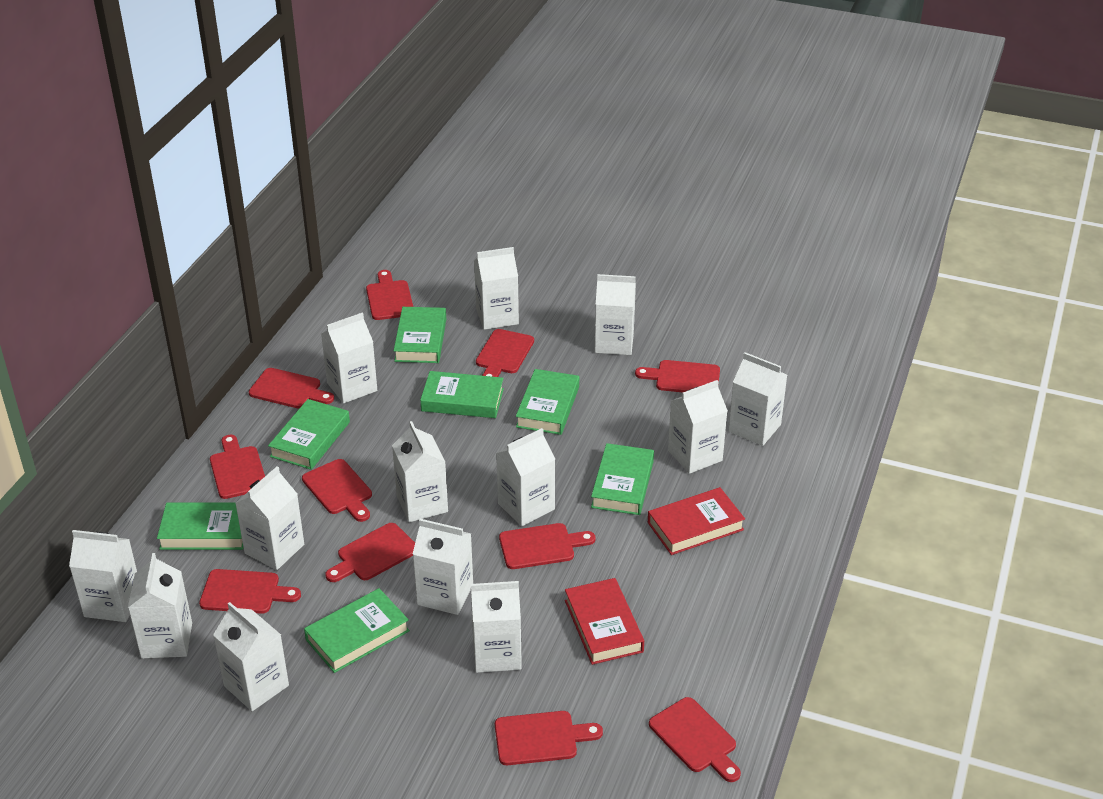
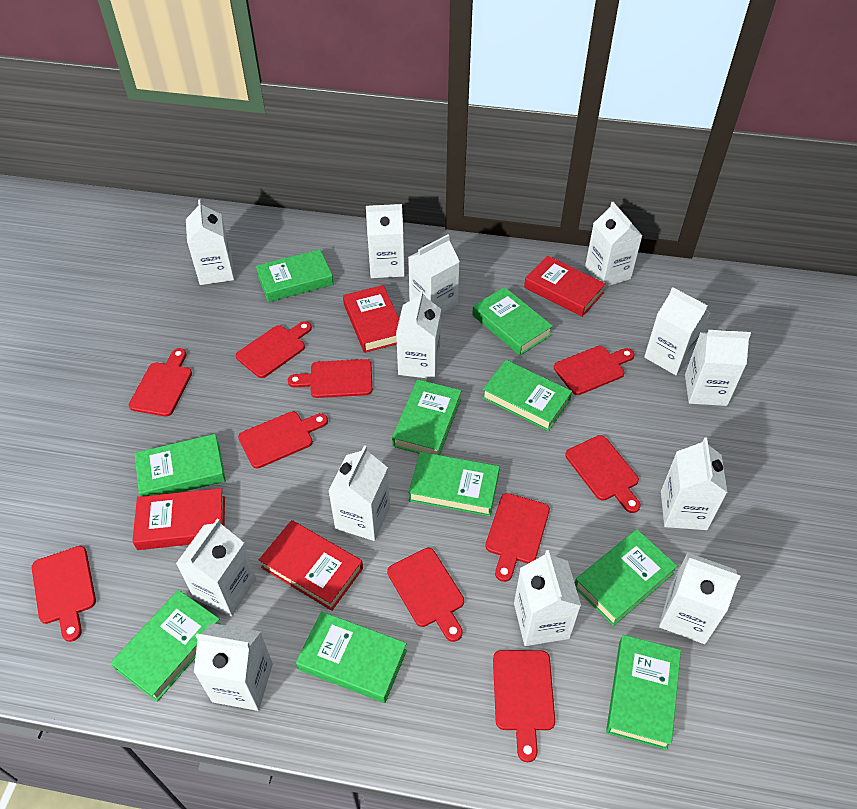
green book: [157,502,243,550] [268,399,350,470] [304,588,410,673] [394,307,446,363] [420,371,504,418] [516,369,579,435] [591,443,654,515] = 7 -> [111,590,221,702] [134,434,226,496] [256,249,334,302] [296,611,407,703] [392,379,461,455] [409,452,500,516] [472,287,553,356] [482,360,572,431] [575,529,677,626] [606,635,681,750] = 10
red book: [565,578,644,665] [648,487,745,555] = 2 -> [132,488,225,550] [259,520,363,611] [343,285,399,353] [524,256,606,317] = 4
red cutting board: [199,569,301,614] [210,435,265,499] [249,368,334,408] [302,459,372,522] [325,523,415,582] [366,270,413,320] [476,329,534,377] [495,711,603,765] [499,523,595,569] [635,360,720,393] [649,697,741,782] = 11 -> [32,546,96,642] [129,348,192,416] [236,321,312,378] [238,411,328,468] [288,359,372,398] [387,548,464,642] [485,493,550,582] [493,650,555,762] [554,346,635,395] [565,435,641,513] = 10

